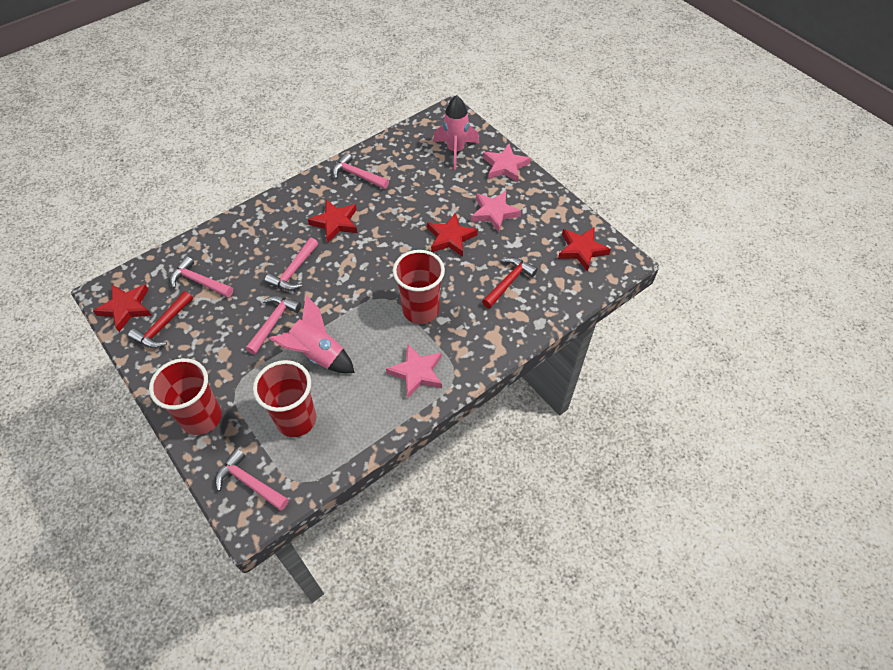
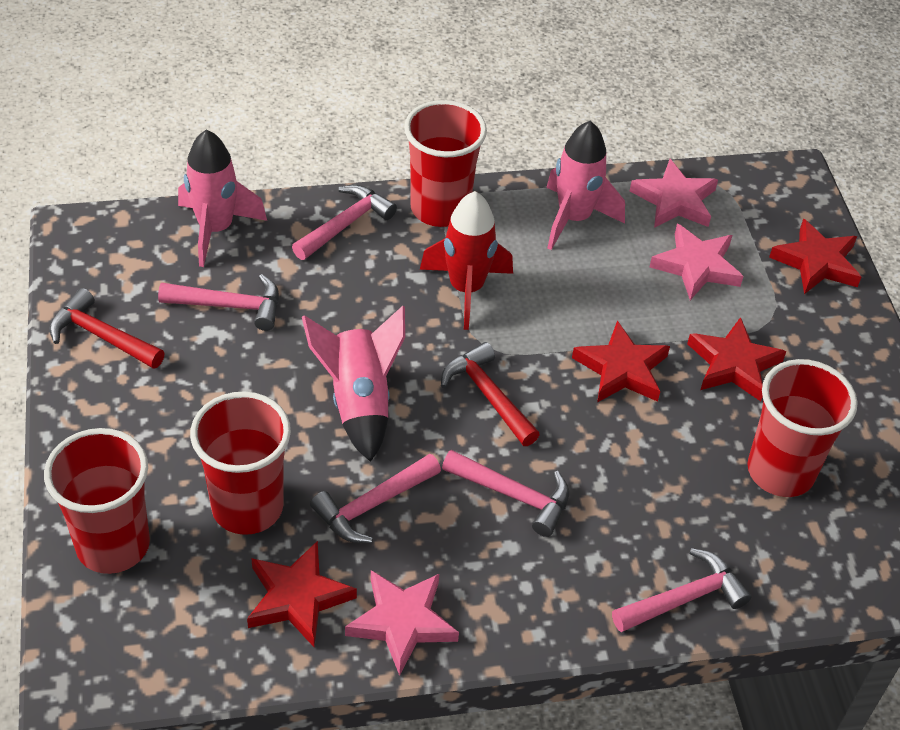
pink rocket: [269,296,355,374] [433,95,479,170] = 2 -> [178,130,267,267] [302,306,405,462] [546,121,625,250] = 3
red cup: [149,358,222,435] [253,360,316,437] [393,250,445,324] = 3 -> [44,428,150,574] [190,391,291,535] [404,100,487,227] [747,359,858,497] = 4
red rocket: none = 0 -> [420,191,513,330] = 1

